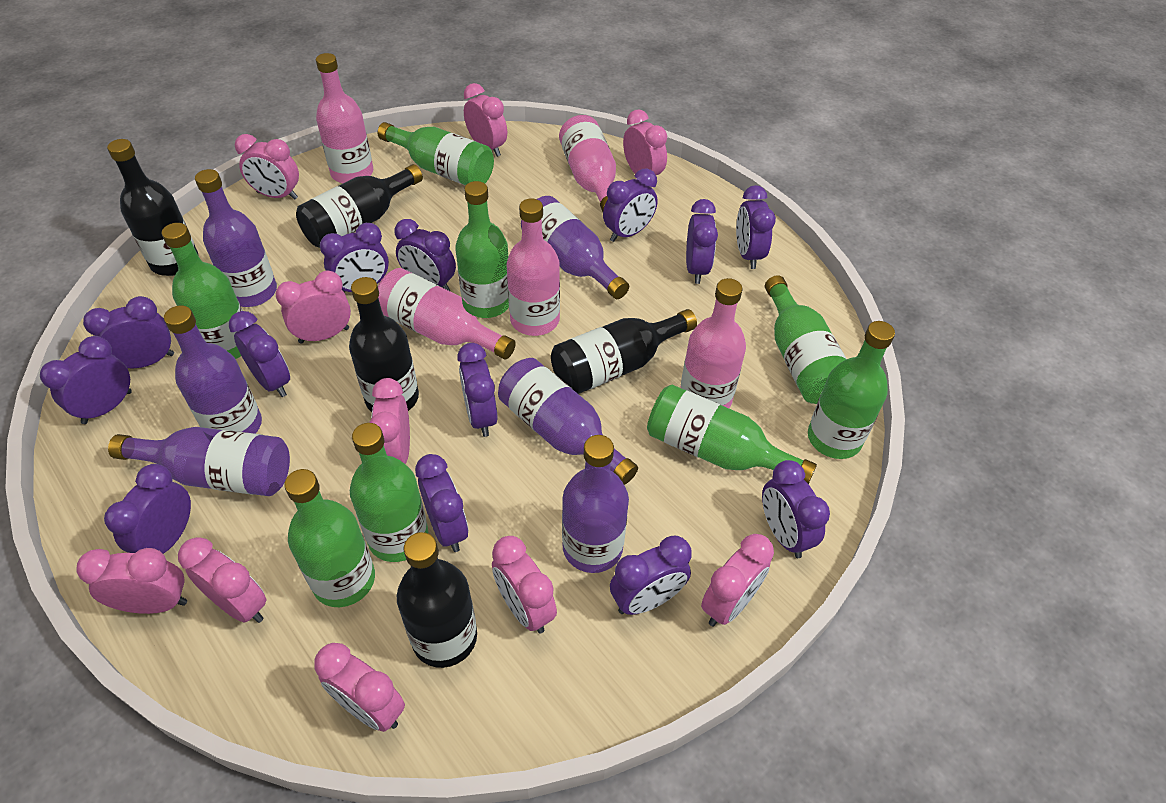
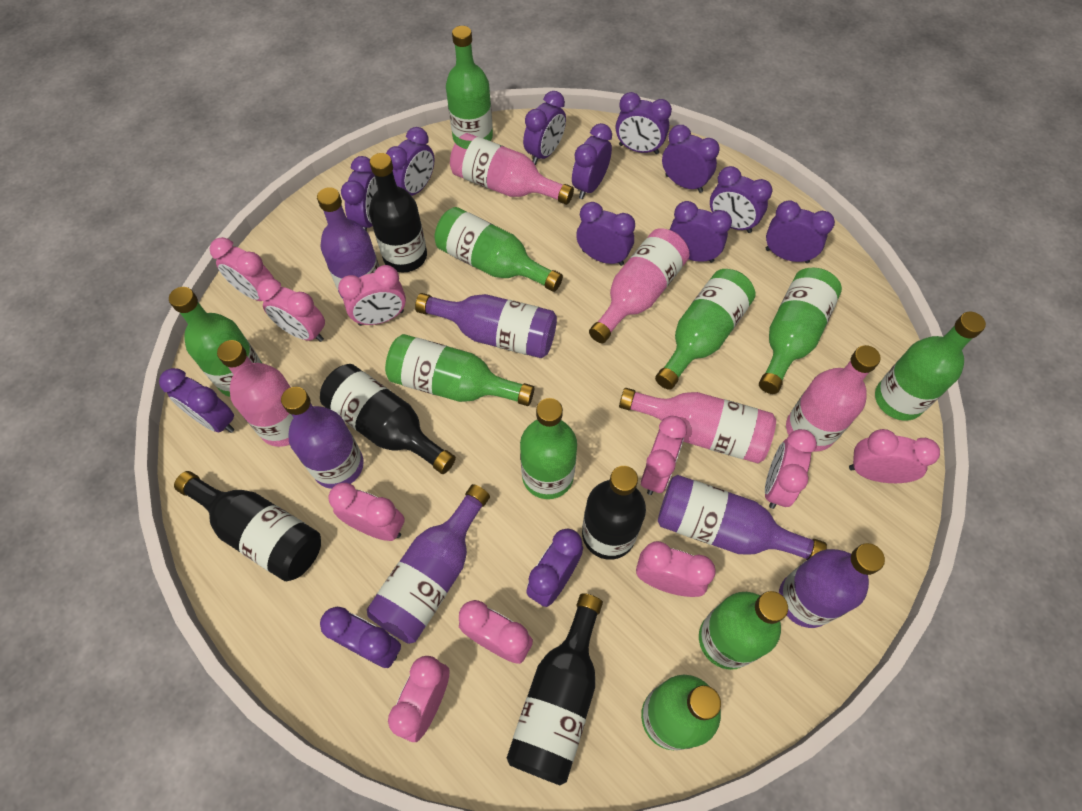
green bottle: [162,223,243,359] [284,469,375,607] [350,423,428,562] [378,122,494,185] [455,181,509,318] [647,385,817,484] [765,275,847,404] [808,321,895,459] = 8 -> [169,287,262,397] [385,334,534,406] [435,207,563,292] [446,26,493,142] [520,398,577,499] [641,675,721,750] [655,269,756,390] [699,591,788,670] [759,268,842,394] [875,312,986,421] = 10

